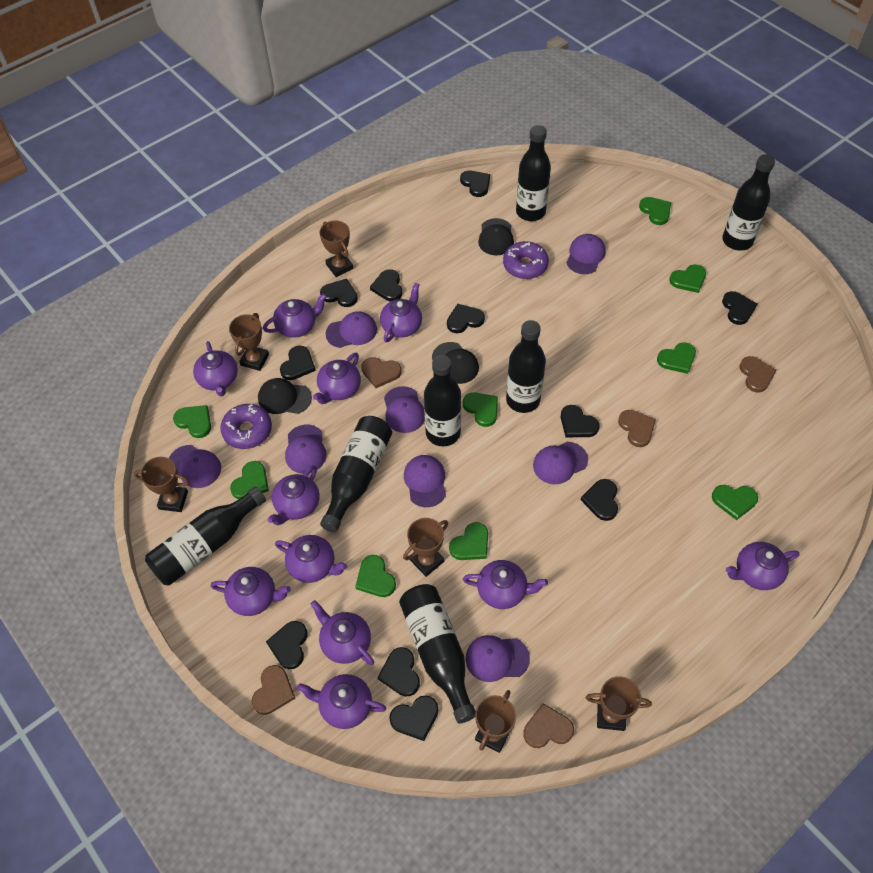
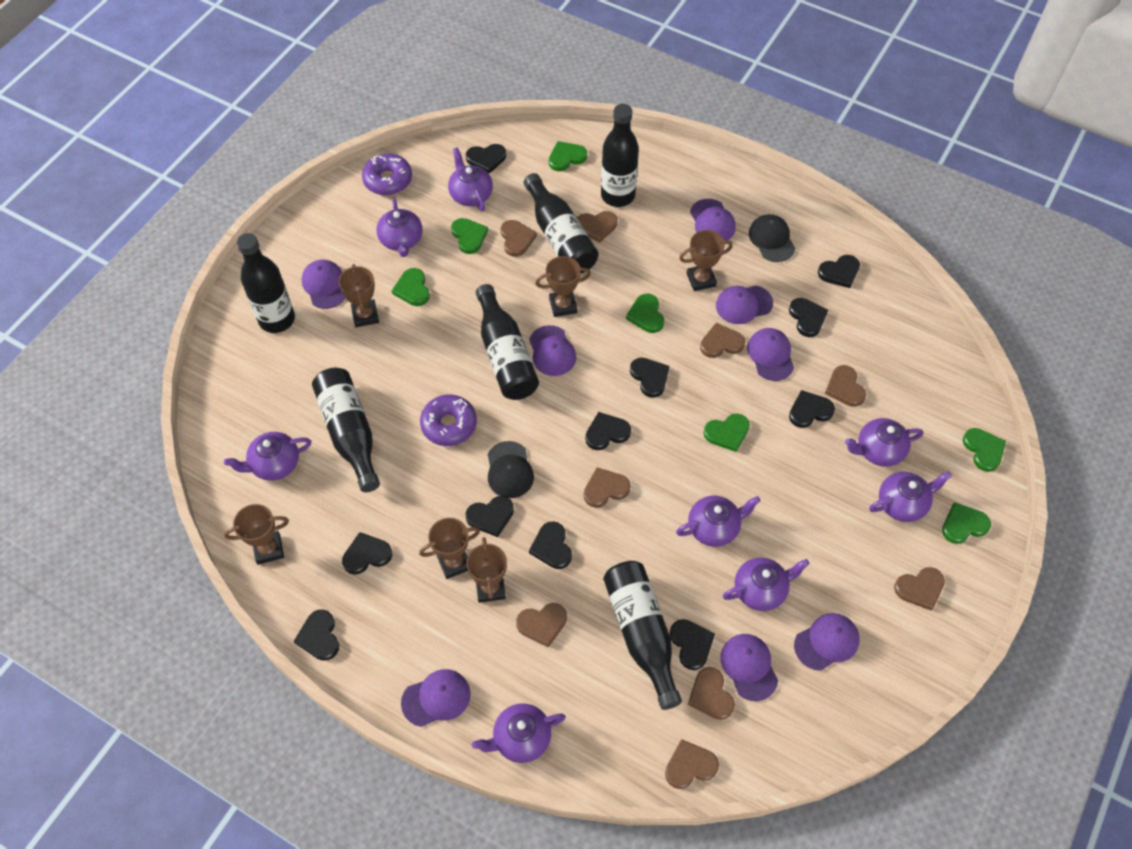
black bottle: [145,487,266,586] [320,416,392,532] [399,584,476,724] [424,355,461,446] [506,320,546,413] [516,125,551,221] [723,154,775,251] = 7 -> [237,233,295,333] [312,368,380,492] [476,284,539,400] [524,173,599,273] [601,104,639,207] [603,561,682,710] = 6
black cap: [258,378,312,414] [432,342,479,384] [478,218,514,255] = 3 -> [488,441,534,498] [749,214,795,262] = 2
brown heart: [251,665,296,715] [361,357,402,388] [523,703,574,748] [618,410,656,447] [740,356,777,393] = 5 -> [501,220,537,257] [516,603,567,647] [577,211,618,243] [584,467,631,508] [665,739,719,789] [688,667,735,720] [700,323,745,358] [825,365,866,407] [894,567,945,611] = 9
green heart: [173,405,211,438] [230,461,269,499] [355,555,396,597] [449,522,488,560] [463,392,498,427] [639,197,671,225] [657,342,696,374] [669,264,706,293] [712,485,758,520] = 9 -> [391,268,430,306] [451,218,488,254] [549,141,587,171] [626,294,664,333] [703,413,750,452] [942,502,991,544] [963,428,1006,472] = 7
purple teapot: [193,341,238,396] [211,567,291,616] [263,293,327,338] [267,466,319,525] [275,535,347,583] [297,674,386,729] [311,600,374,665] [313,353,361,404] [380,283,422,342] [463,560,548,609] [726,542,799,590] = 11 -> [224,432,311,481] [377,199,422,257] [448,147,493,212] [472,703,566,763] [676,496,760,547] [723,558,809,611] [845,418,923,467] [869,471,952,522] = 8

